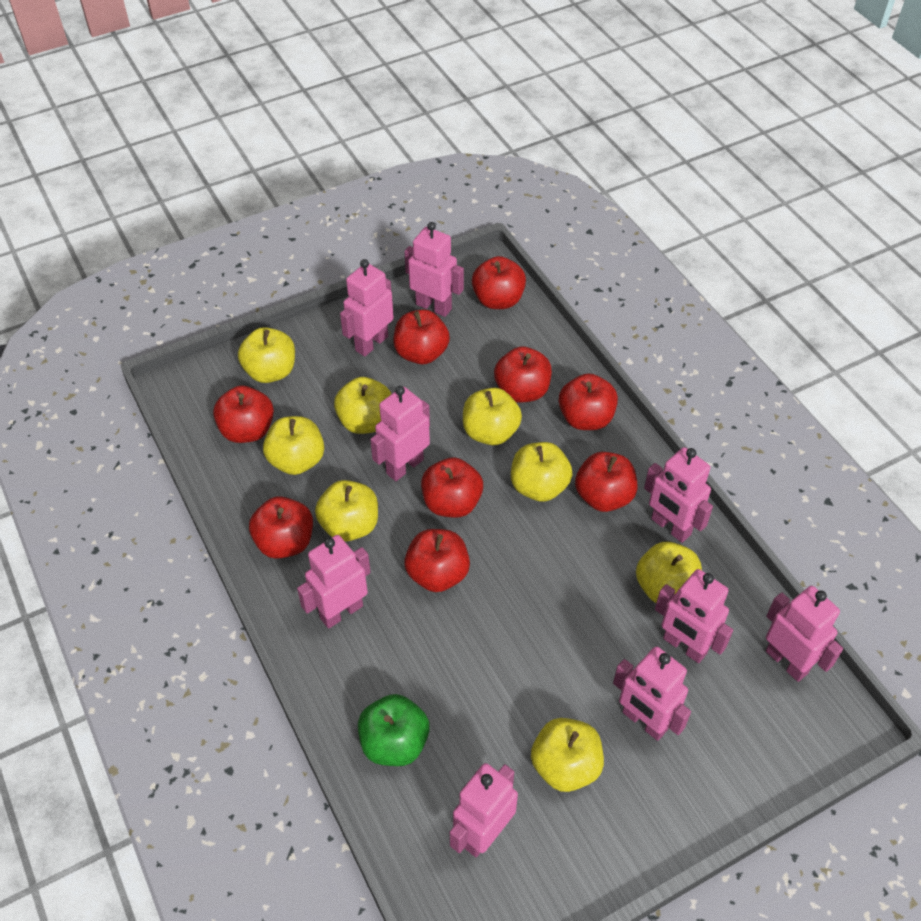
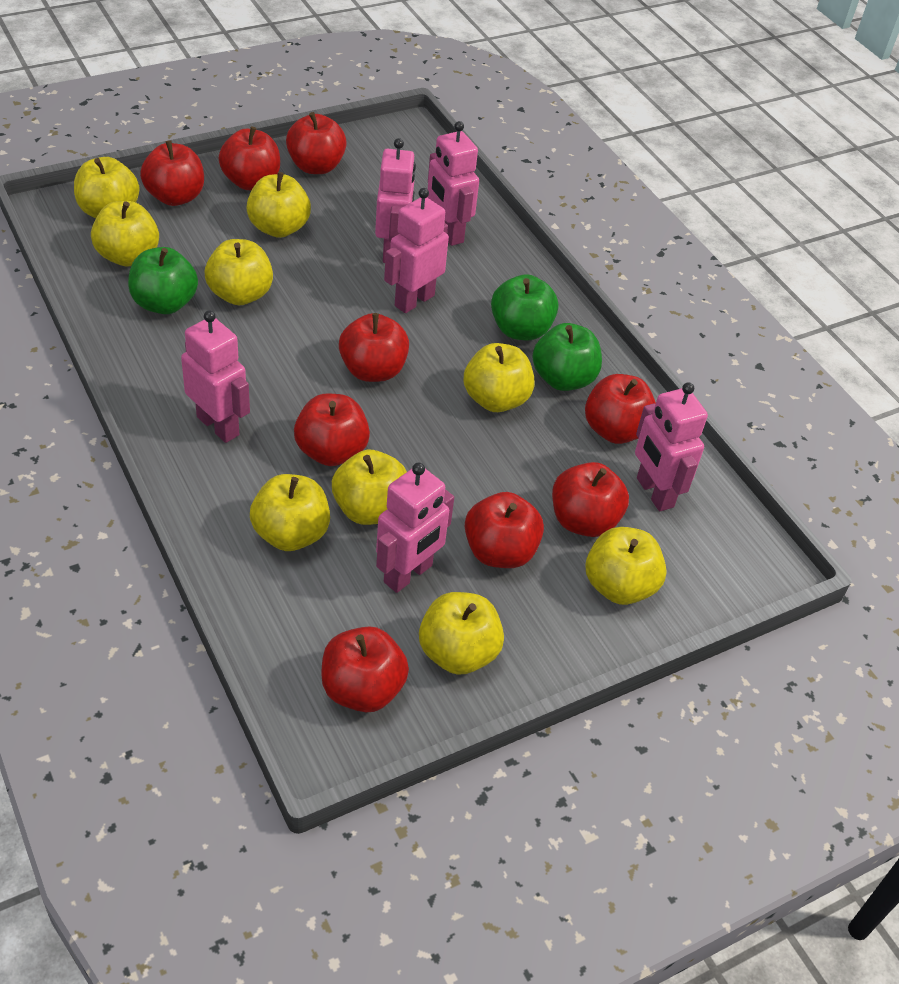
green apple: [358,694,430,766] = 1 -> [128,247,198,314] [491,274,558,340] [532,323,602,391] = 3
pink robot: [297,535,371,629] [340,259,394,357] [370,386,430,481] [405,222,464,317] [450,763,518,857] [613,647,691,741] [644,447,713,543] [655,569,733,663] [766,586,843,682] = 9 -> [181,310,250,443] [375,138,416,263] [376,463,454,593] [384,188,449,313] [427,121,479,246] [635,382,708,511] = 6
yellow apple: [238,327,295,383] [263,416,324,475] [315,480,378,542] [334,377,391,434] [463,388,522,445] [511,442,572,502] [531,718,604,792] [636,542,702,603] = 8 -> [74,157,139,218] [91,201,159,267] [205,239,273,305] [246,172,311,238] [250,474,330,551] [332,450,407,525] [419,592,504,675] [463,343,535,412] [585,527,667,605] = 9

